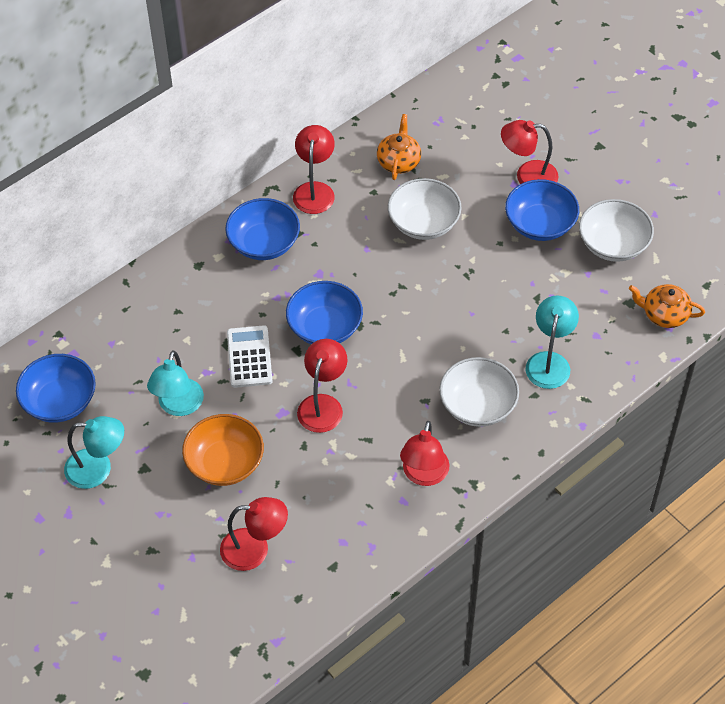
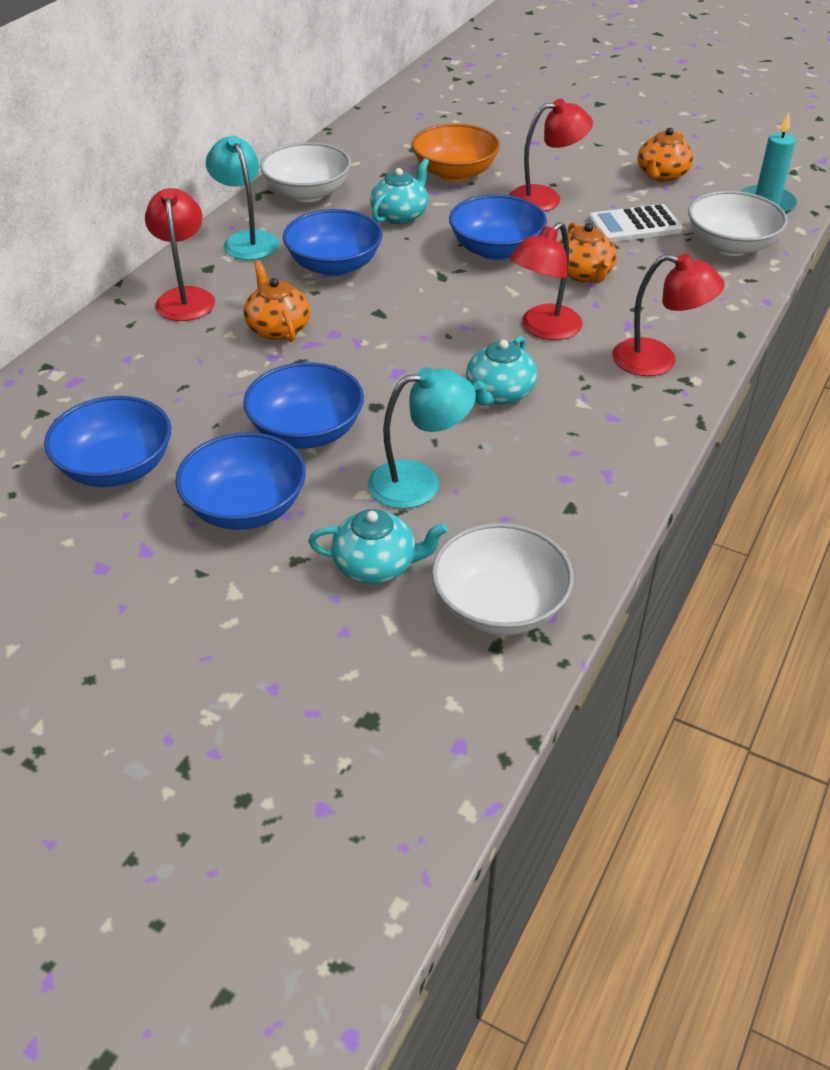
blue bowl: [16,354,96,423] [225,198,300,260] [286,281,363,344] [505,179,579,241] = 4 -> [44,396,171,487] [175,432,306,530] [243,362,364,448] [283,209,383,276] [449,195,547,260] = 5
orange teapot: [377,114,421,180] [629,284,705,328] = 2 -> [244,261,310,342] [559,222,617,283] [637,128,693,182] = 3
red lamp: [220,497,288,571] [293,125,335,214] [297,339,347,433] [400,421,450,486] [501,120,558,184] = 5 -> [145,188,215,321] [509,99,593,212] [509,222,583,340] [612,253,725,376] = 4
turquoise candle: none = 0 -> [741,112,797,214] = 1
turquoise lamp: [64,416,124,489] [147,350,204,416] [526,295,579,389] = 3 -> [206,135,279,260] [368,367,476,509] = 2
turquoise teapot: none = 0 -> [308,509,448,584] [370,158,429,224] [466,336,537,406] = 3

